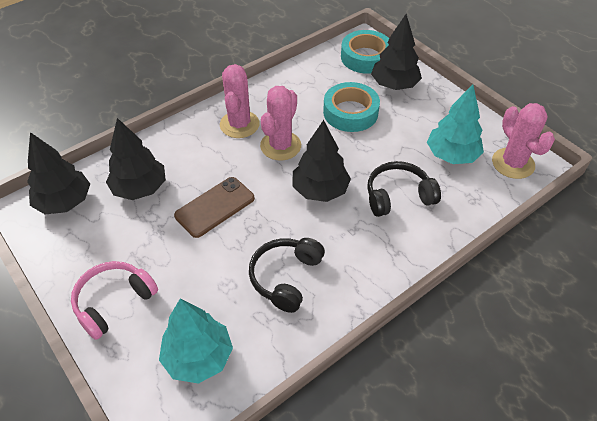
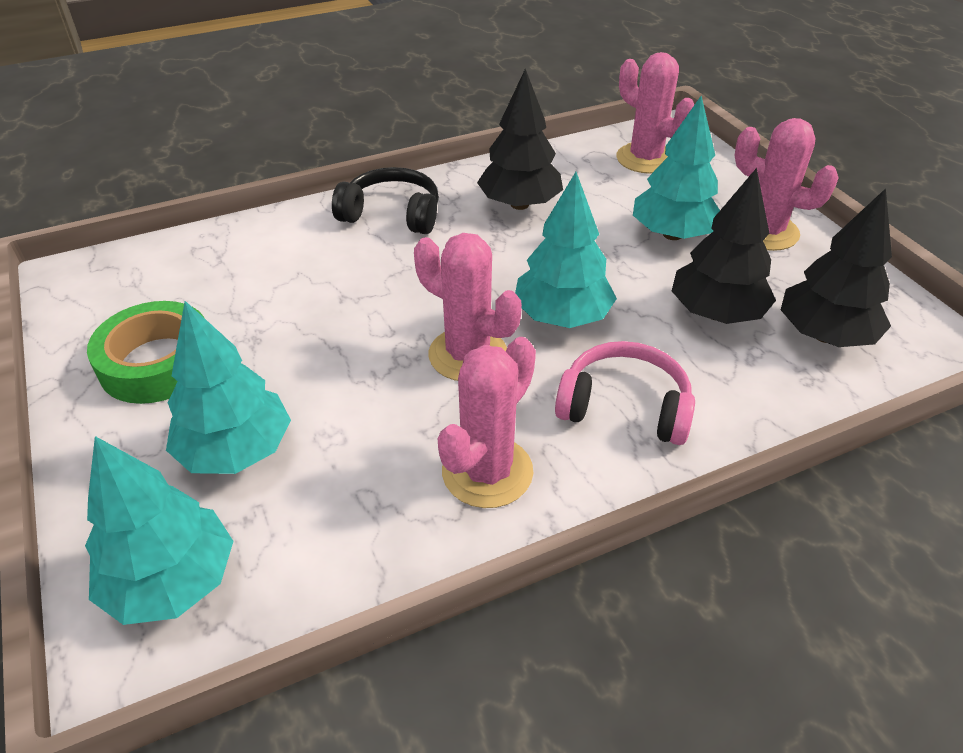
black headphones: [249,238,325,313] [367,161,441,217] = 2 -> [332,167,439,234] = 1
black tree: [27,132,90,214] [106,118,166,200] [293,120,351,202] [371,14,422,90] = 4 -> [477,69,563,210] [672,168,776,324] [781,188,892,347] = 3
brown phone: [174,177,255,238] = 1 -> none = 0
green tape: none = 0 -> [87,301,204,404] = 1
pink cactus: [220,64,259,138] [260,86,301,160] [492,103,555,179] = 3 -> [414,233,522,381] [438,337,536,508] [616,52,694,174] [734,118,839,251] = 4
turquoise tape: [323,82,380,132] [341,30,389,74] = 2 -> none = 0
turquoise tree: [159,298,233,384] [427,85,484,164] = 2 -> [85,436,233,625] [166,301,291,474] [515,172,617,328] [633,96,720,240] = 4

